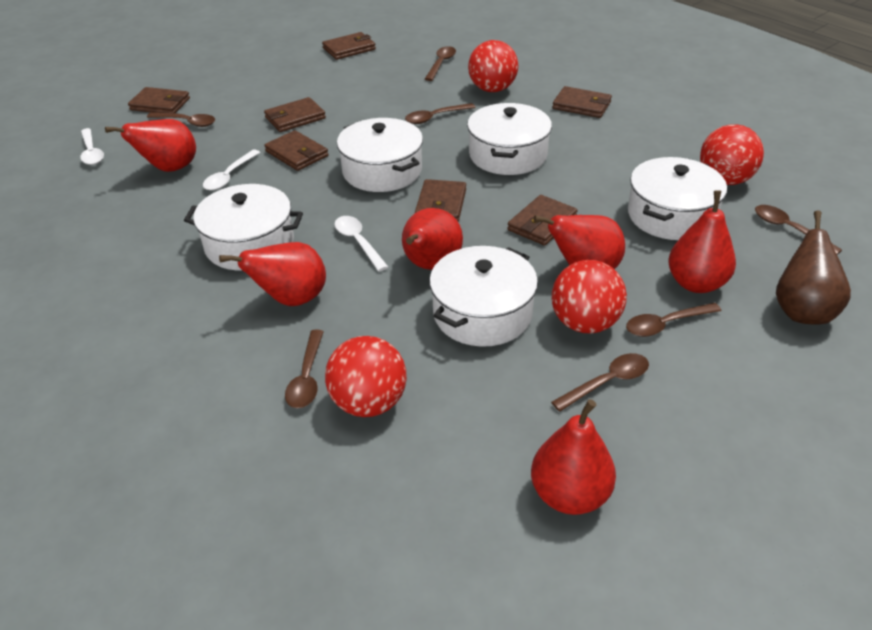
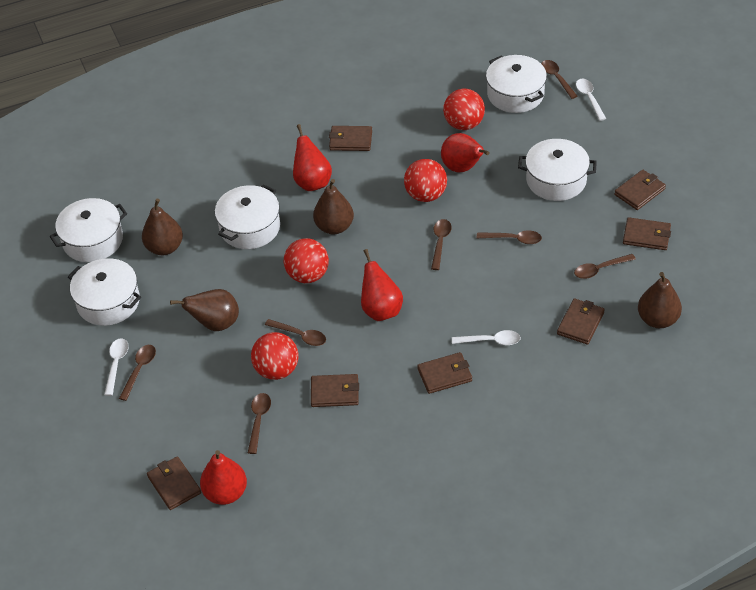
brown pear: [776,210,851,325] = 1 -> [142,199,183,255] [170,289,239,331] [313,179,354,234] [638,272,682,328] = 4
red pear: [105,119,196,172] [219,242,326,306] [402,208,463,270] [531,399,616,515] [534,215,625,269] [668,190,736,293] = 6 -> [200,450,247,505] [293,124,332,191] [361,249,403,321] [441,133,490,173] = 4

